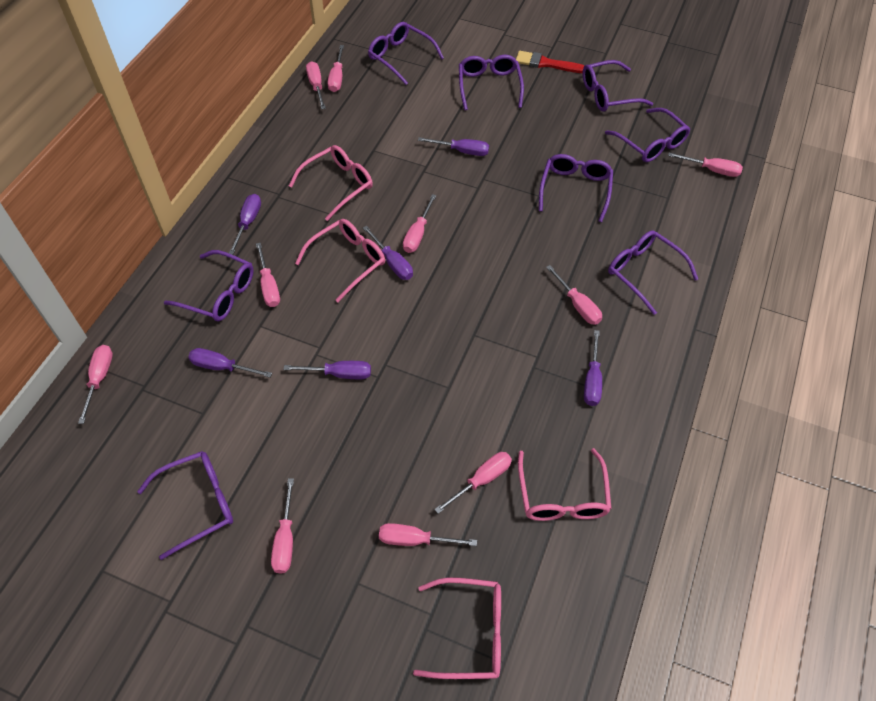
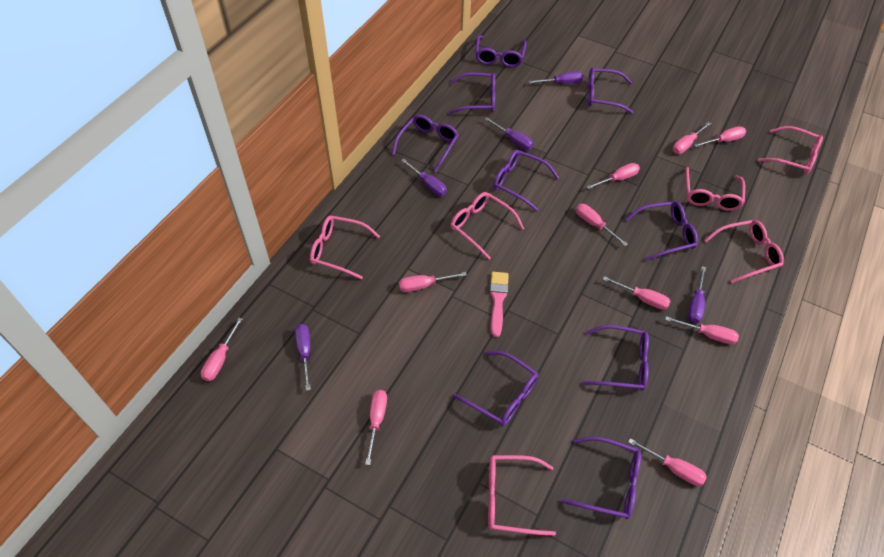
pink brush: none = 0 -> [490,272,509,337] = 1
pink glasses: [289,145,373,221] [295,219,385,302] [413,578,501,679] [518,448,612,521] = 4 -> [310,216,380,280] [451,192,524,260] [488,455,556,536] [686,167,745,211] [704,220,784,283] [758,126,823,174] = 6
purple glasses: [137,451,233,560] [164,250,254,321] [368,22,444,85] [459,55,524,110] [539,154,613,222] [582,60,653,112] [605,108,690,162] [608,230,698,315] = 8 -> [392,115,459,172] [448,72,495,114] [453,351,538,426] [475,35,527,67] [493,150,559,211] [561,437,641,519] [582,325,649,391] [588,68,633,114] [625,201,698,261] = 9
purple screwdriver: [188,348,272,378] [229,194,261,255] [283,361,371,379] [363,226,413,280] [418,137,489,156] [584,330,602,406] = 6 -> [295,324,311,391] [401,159,447,196] [485,118,533,150] [529,72,583,84] [688,266,706,323] = 5
red brush: [516,51,585,73] = 1 -> none = 0

